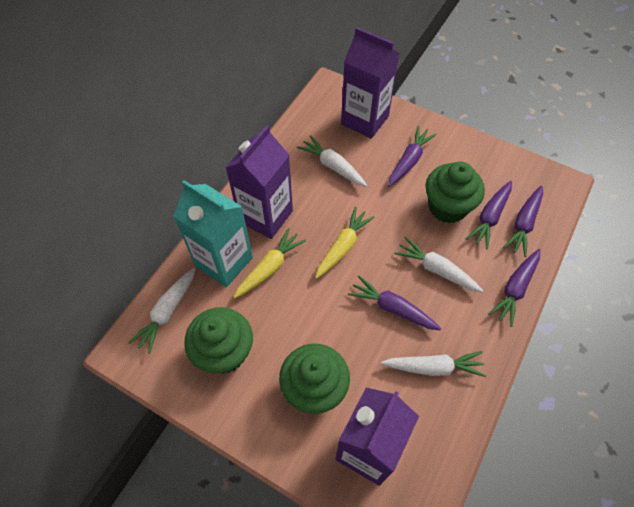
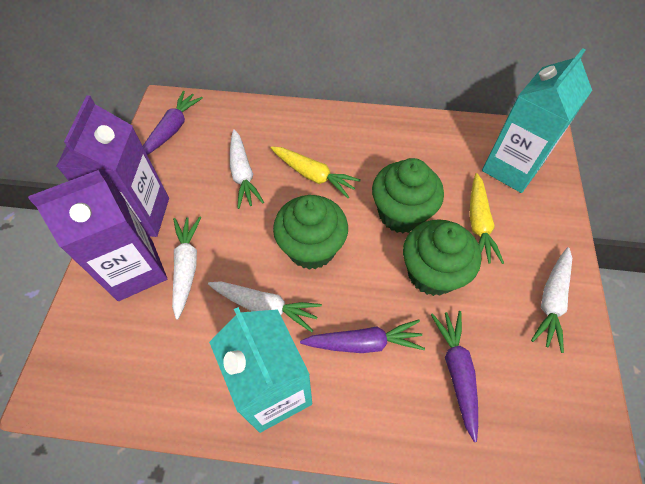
purple carrot: [348,275,441,330] [388,126,437,187] [466,181,512,249] [489,249,540,327] [503,186,543,257] = 5 -> [143,91,203,155] [300,319,425,353] [431,311,478,442] = 3
purple carton: [225,125,293,239] [335,388,419,486] [341,27,400,139] = 3 -> [28,170,167,301] [56,95,169,237] = 2
turquoise carton: [173,180,253,287] = 1 -> [209,307,312,433] [482,48,592,193] = 2

